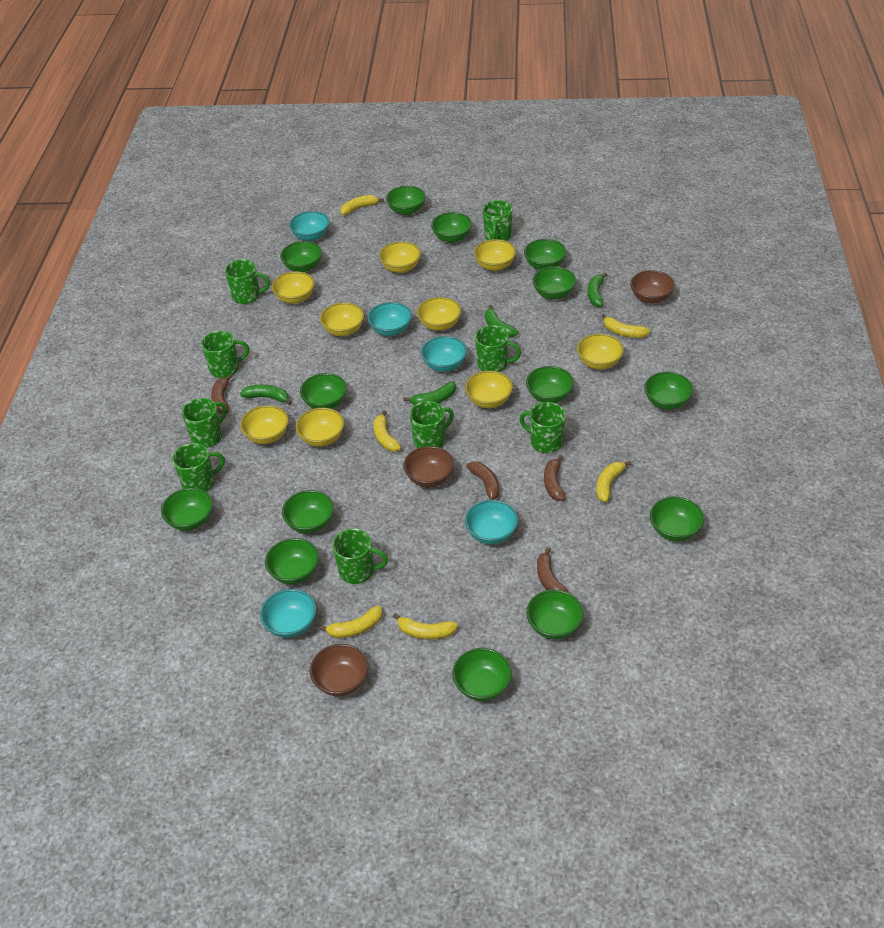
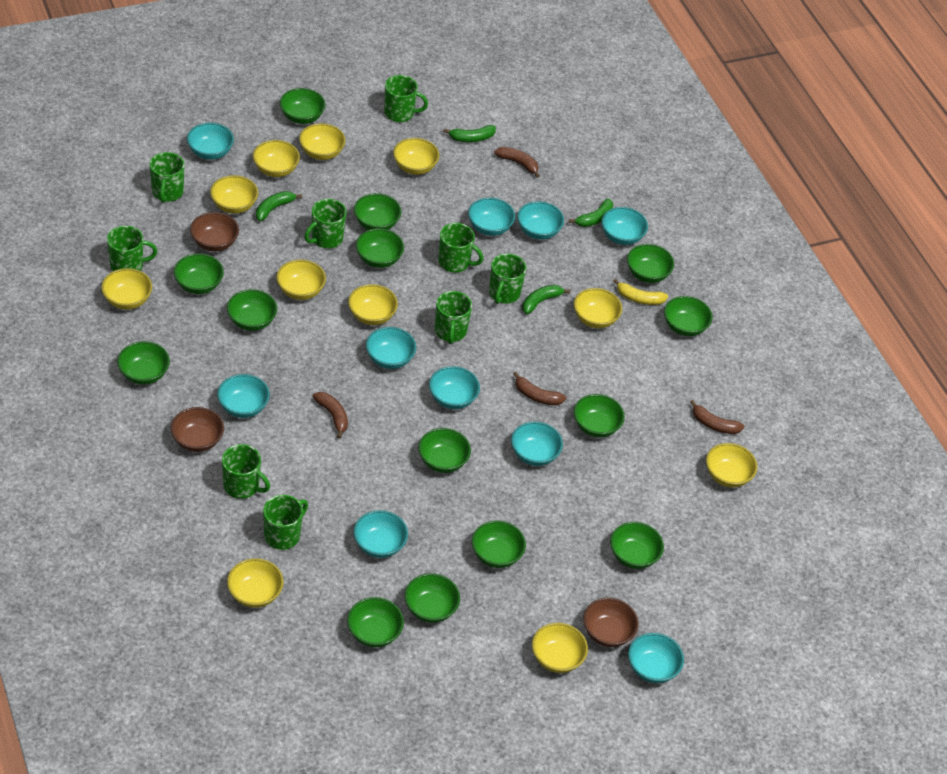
turquoise bowl: [260,589,316,638] [289,211,330,241] [367,302,412,336] [421,336,467,372] [465,500,518,544] = 5 -> [187,123,234,160] [217,374,270,418] [354,510,408,558] [366,327,416,369] [429,366,480,409] [468,198,515,236] [511,421,563,466] [517,201,564,239] [601,207,648,245] [628,633,684,683] = 10
yellow banana: [319,606,383,638] [340,195,384,215] [374,410,401,452] [393,613,458,640] [596,461,631,502] [601,314,650,338] = 6 -> [613,279,668,305] = 1
yellow bowl: [240,405,289,444] [272,271,315,304] [295,408,344,447] [320,302,364,336] [379,241,421,273] [417,297,461,331] [465,371,513,408] [474,239,516,271] [577,334,624,369] = 9 -> [101,268,152,310] [210,175,258,214] [227,558,284,608] [253,140,300,177] [276,260,326,300] [299,123,346,160] [348,284,398,325] [393,138,439,175] [532,623,588,673] [574,288,622,328] [706,443,757,488] = 11

